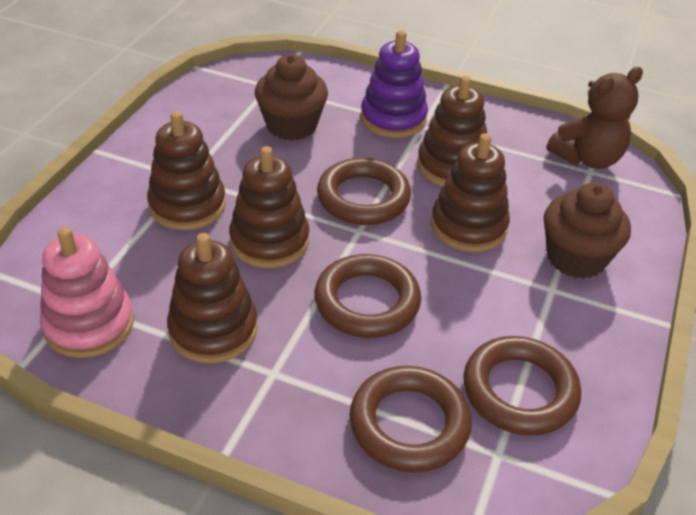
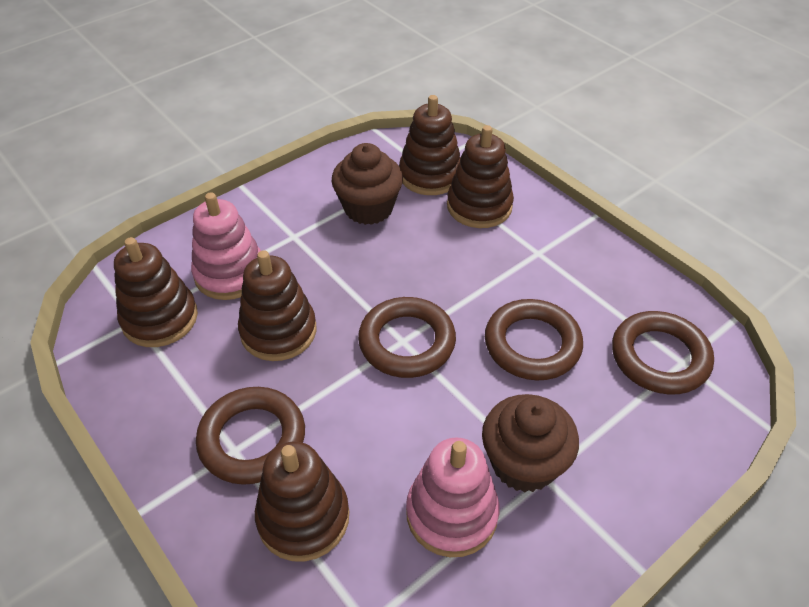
brown teddy bear: [546,67,643,169] = 1 -> none = 0
pink stacking toy: [40,227,134,358] = 1 -> [191,192,261,300] [406,437,499,557] = 2
purple stacking toy: [361,30,428,138] = 1 -> none = 0

